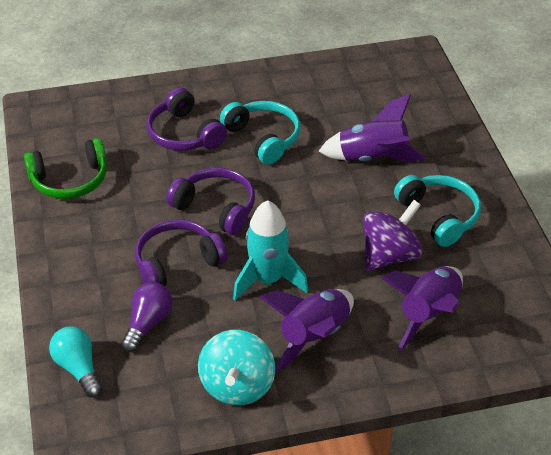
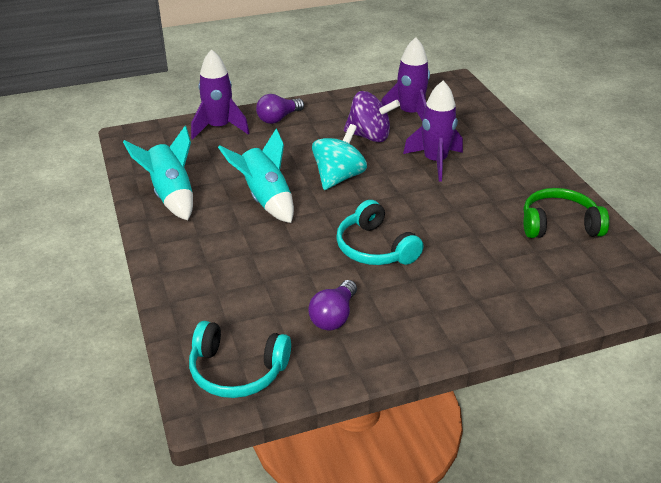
purple headphones: [135,219,228,286] [147,88,227,151] [166,167,255,235] = 3 -> none = 0
purple light bulb: [121,282,173,352] = 1 -> [256,94,304,124] [308,280,357,330] = 2
turquoise light bulb: [49,326,103,398] = 1 -> none = 0
turquoise rocket: [233,200,308,301] = 1 -> [123,126,193,220] [218,128,294,223] = 2

